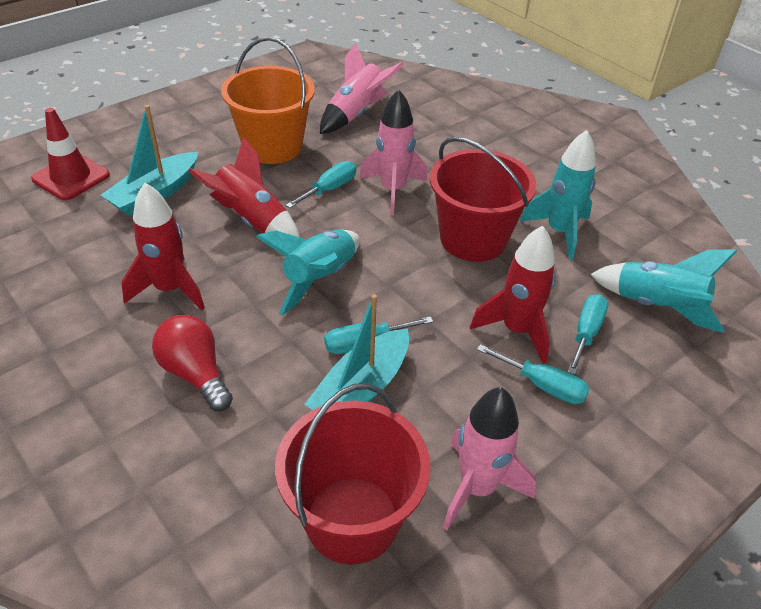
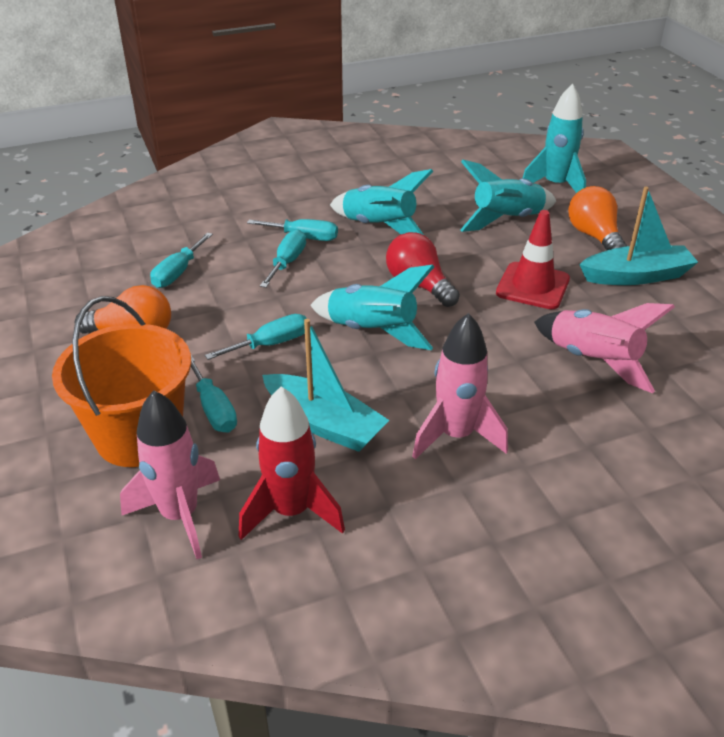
orange light bulb: none = 0 -> [75,285,171,334] [568,186,627,250] = 2
red bucket: [275,383,431,564] [430,137,536,262] = 2 -> none = 0
red rocket: [121,183,205,310] [188,137,300,238] [470,226,555,364] = 3 -> [239,386,345,540] = 1
turquoise rocket: [256,229,360,315] [520,130,596,260] [590,249,737,333] = 3 -> [310,265,434,350] [330,169,433,235] [460,160,556,232] [523,84,586,193] = 4
turquoise screwdriver: [286,161,356,208] [324,316,433,354] [477,344,590,404] [568,294,608,375] = 4 -> [150,232,213,288] [191,355,237,433] [205,314,307,360] [247,219,338,241] [260,229,306,288] = 5

